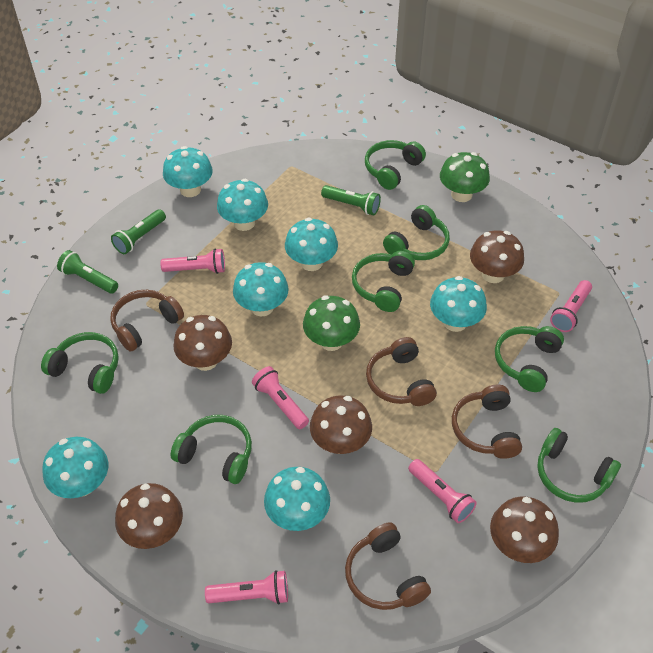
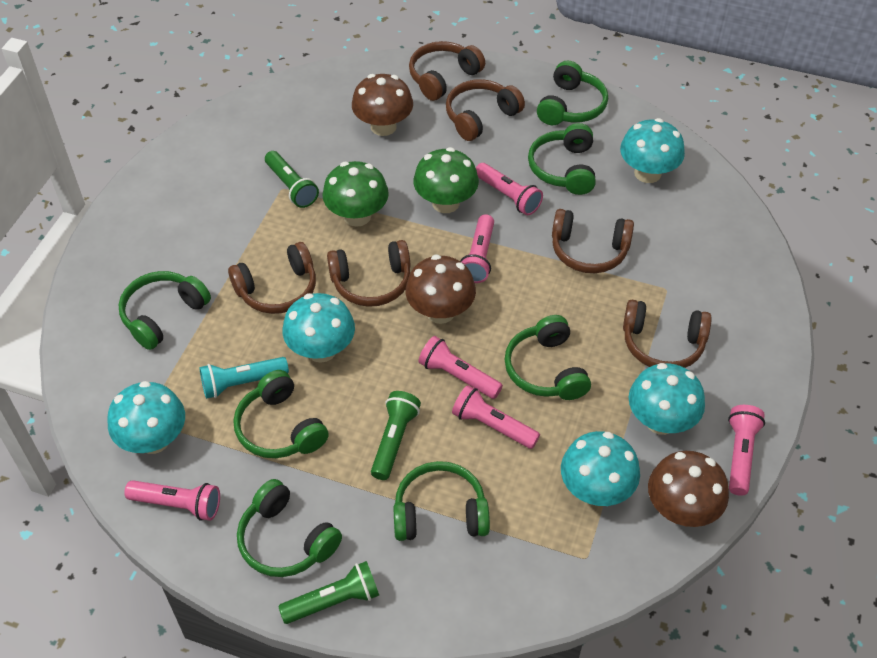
brown headphones: [110,290,184,352] [345,522,431,610] [366,337,437,406] [452,385,522,459] = 4 -> [228,242,316,314] [327,240,410,307] [409,41,485,101] [446,79,525,141] [552,209,634,273] [623,300,712,368] = 6
brown mushroom: [115,483,183,549] [173,315,232,371] [310,395,372,454] [470,230,524,283] [490,496,559,563] = 5 -> [352,74,413,136] [405,254,476,324] [648,451,729,527] = 3
pink flashlight: [160,248,225,274] [205,570,288,604] [252,366,309,429] [408,459,477,523] [550,280,592,332] = 5 -> [124,480,220,521] [419,336,503,399] [452,385,540,449] [460,214,494,283] [476,163,543,215] [728,405,765,496] = 6
turquoise flashlight: none = 0 -> [199,357,289,399] = 1
turquoise mushroom: [42,437,108,498] [163,146,213,197] [217,179,268,231] [233,262,289,317] [264,467,330,531] [285,218,338,271] [430,276,487,332] = 7 -> [108,381,185,454] [283,293,355,363] [561,431,640,506] [620,118,685,183] [629,363,705,435] = 5

